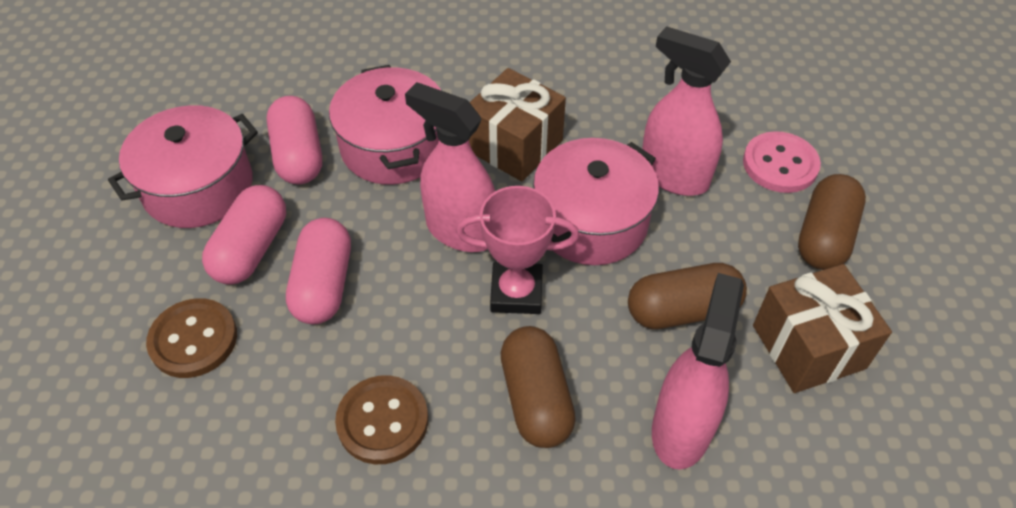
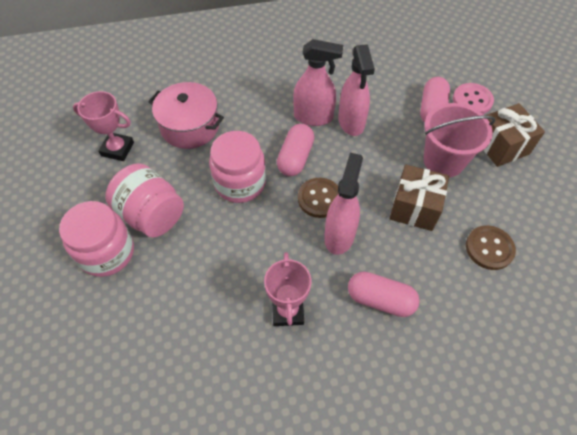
brown capsule: [501,326,576,448] [628,263,747,329] [798,174,866,270] = 3 -> none = 0
pink bucket: none = 0 -> [424,103,495,177] = 1
pink jar: none = 0 -> [59,201,134,277] [105,163,184,237] [209,131,266,203] = 3
pink pot: [108,105,258,228] [329,65,441,185] [533,138,659,265] = 3 -> [148,82,224,149] = 1
pink trophy: [456,186,579,314] = 1 -> [73,91,134,161] [264,252,311,326] = 2

